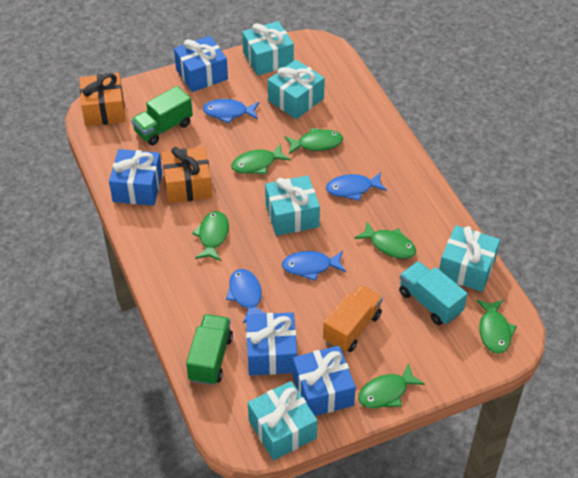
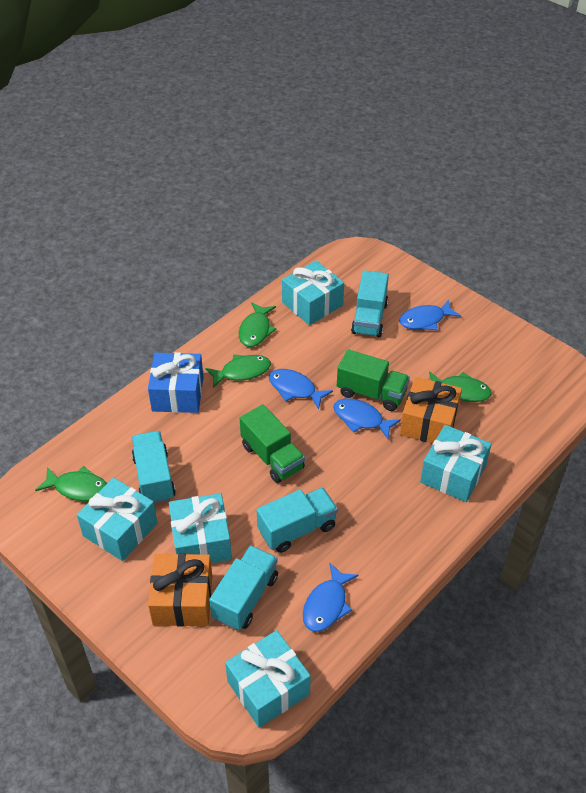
blue gift: [109,149,162,206] [174,36,228,92] [246,312,297,375] [293,346,356,416] = 4 -> [148,352,204,413] = 1
green fish: [192,211,229,261] [231,143,291,174] [285,127,343,154] [354,221,416,259] [358,363,425,408] [476,299,517,354] = 6 -> [35,466,107,501] [205,354,271,388] [239,302,277,347] [429,371,492,402] = 4
orange truck: [323,285,383,352] = 1 -> none = 0
turquoise truck: [399,261,467,325] = 1 -> [132,431,176,504] [209,545,278,630] [257,487,338,553] [351,270,389,337] = 4

